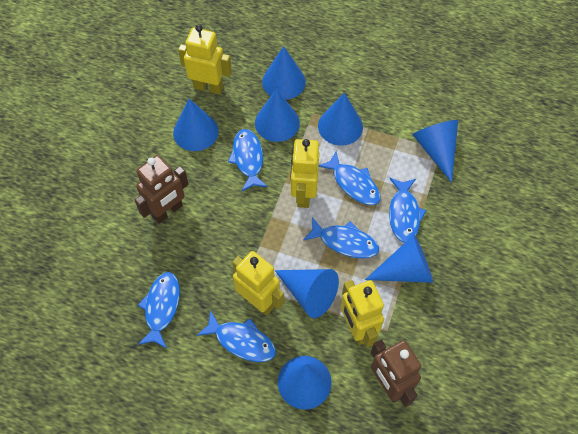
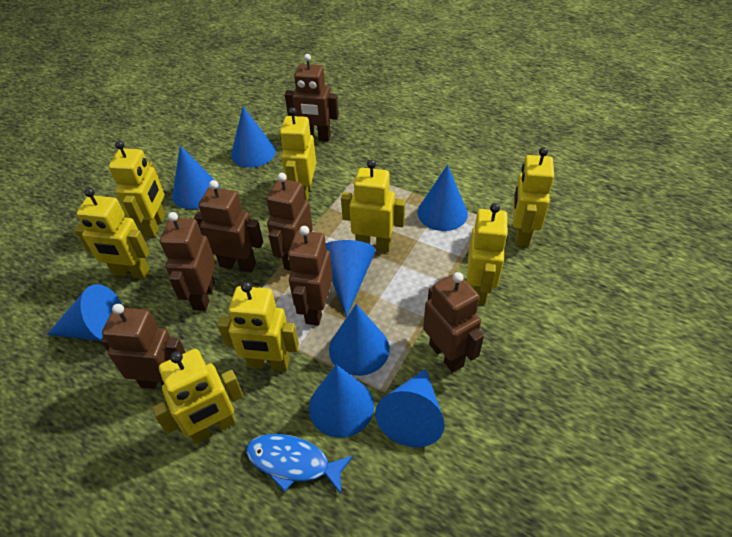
blue fish: [138,272,180,349] [197,310,276,362] [228,129,268,191] [303,217,379,258] [319,152,381,205] [389,178,426,243] = 6 -> [246,434,353,494] = 1
brown robot: [135,155,189,224] [371,340,421,407] = 2 -> [101,304,186,389] [160,212,216,311] [194,180,263,272] [266,173,313,271] [285,54,339,142] [288,226,333,326] [423,272,484,373] = 7
yellow robot: [178,24,232,95] [232,251,284,316] [290,139,319,208] [341,280,384,347] = 4 -> [75,188,150,279] [109,141,166,237] [152,349,243,443] [218,282,299,371] [280,107,316,201] [341,159,405,252] [467,203,508,304] [513,147,554,247] = 8

